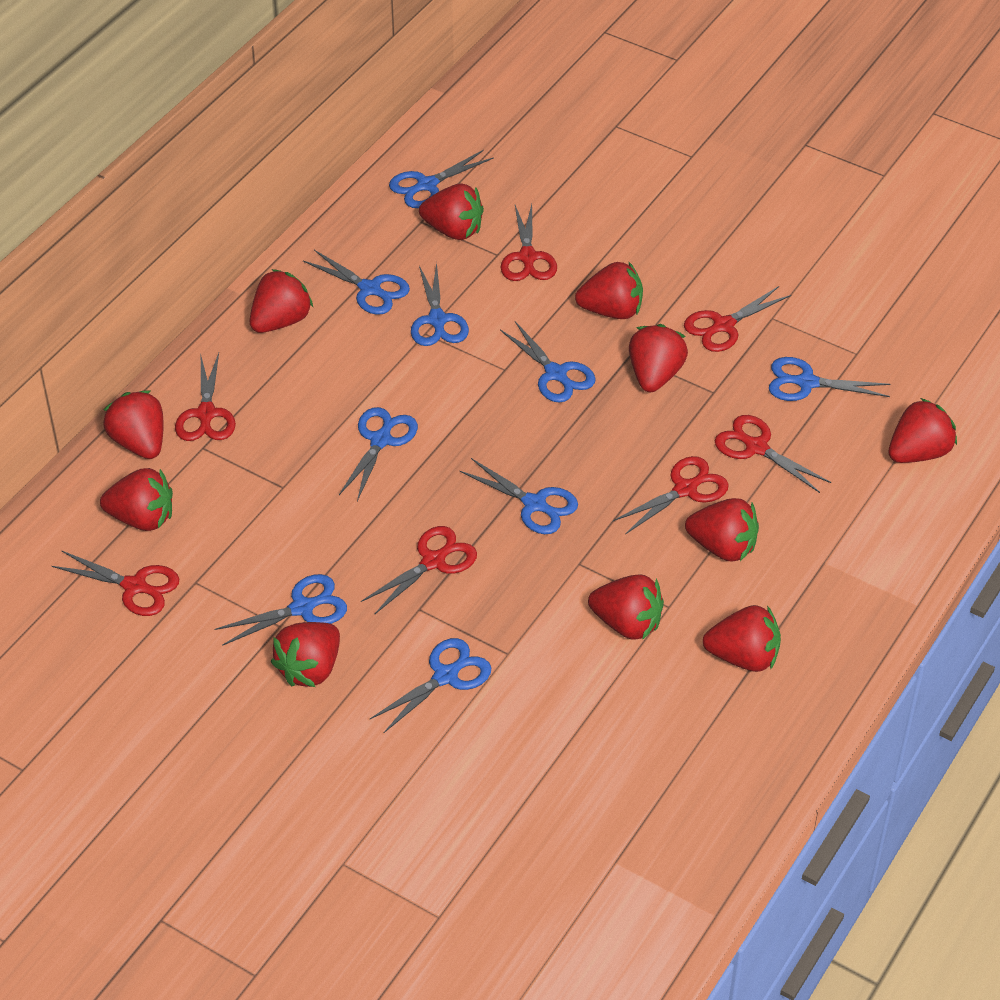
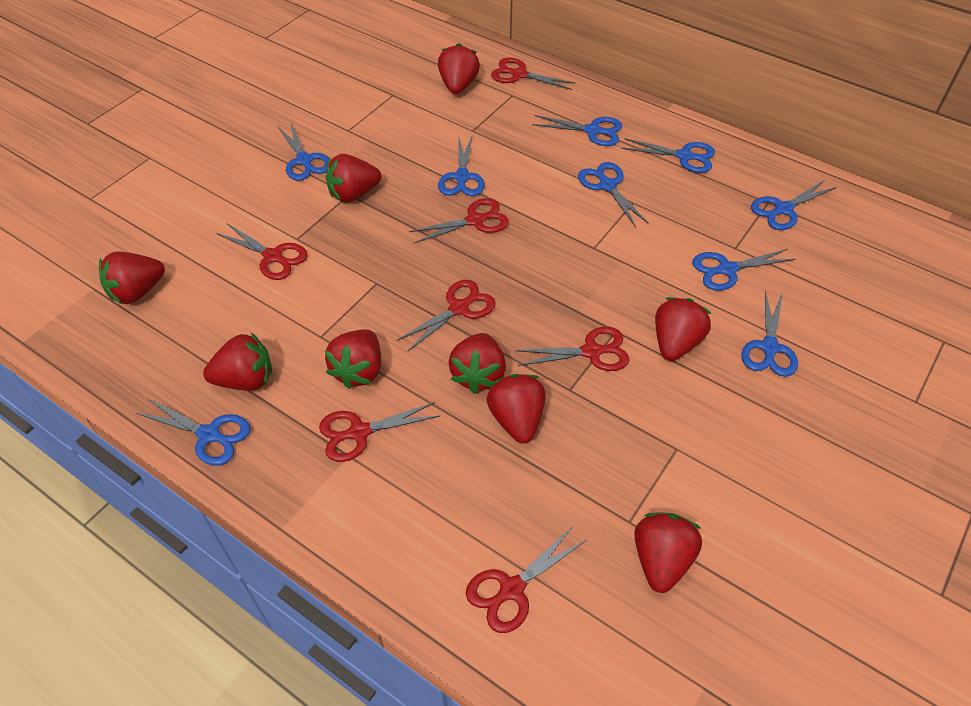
red strawberry: [100,468,173,531] [103,391,163,459] [250,269,313,333] [271,622,340,687] [419,184,484,240] [575,262,643,319] [588,575,664,640] [629,324,688,392] [685,498,759,561] [703,605,781,672] [888,398,957,463] = 11 -> [99,252,165,304] [203,333,272,391] [325,330,381,389] [326,154,381,203] [438,43,480,94] [448,333,506,394] [486,374,546,443] [634,512,702,593] [655,297,711,361] = 9

